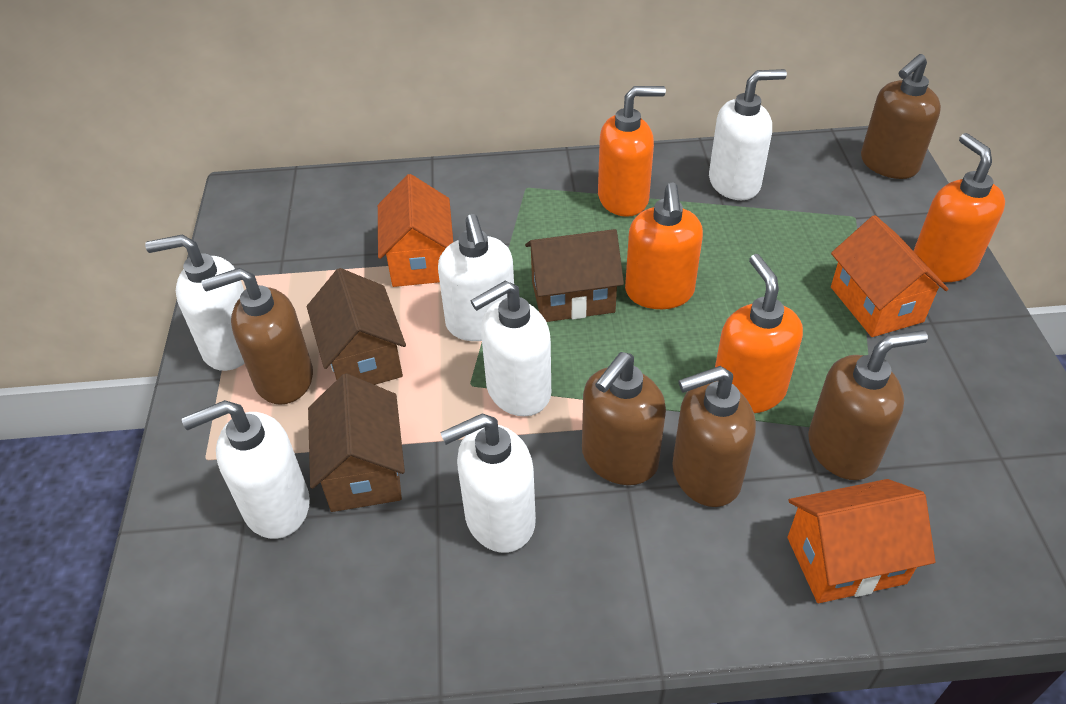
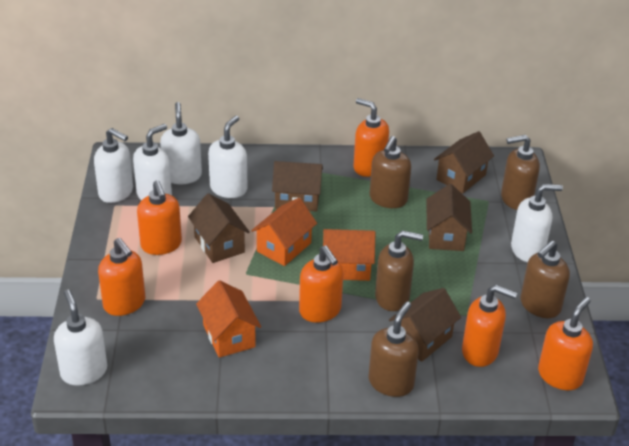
brown house: [307,268,406,385] [308,374,405,512] [525,229,624,322] = 3 -> [188,193,250,263] [272,161,323,212] [389,288,461,362] [426,184,472,251] [434,131,494,193] = 5
orange soap dispenser: [598,86,666,217] [625,182,703,309] [715,254,803,413] [913,133,1005,282] = 4 -> [98,238,145,316] [137,180,182,255] [299,246,343,323] [353,98,389,177] [462,285,517,367] [538,297,593,390] = 6

